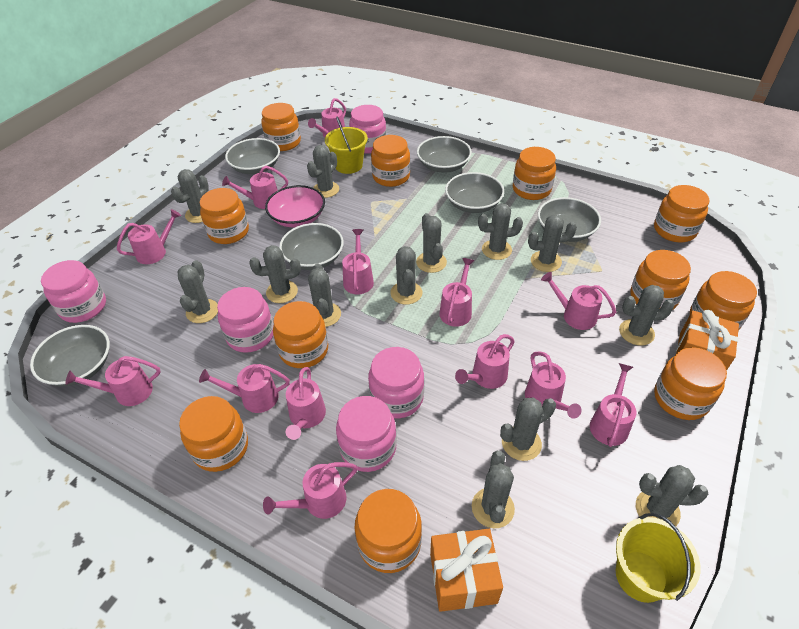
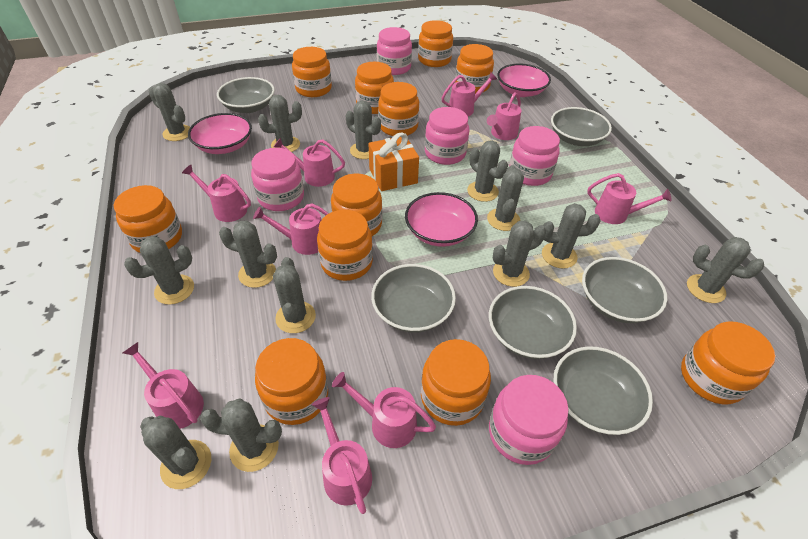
orange gift: [430,529,503,612] [676,310,739,371] = 2 -> [368,133,419,191] = 1
pink bowl: [265,185,325,227] = 1 -> [188,113,252,154] [405,192,478,247] [497,64,551,97] = 3
pink watering can: [65,356,161,406] [117,209,181,264] [199,364,290,413] [222,166,288,209] [263,462,357,519] [286,367,326,440] [308,98,346,138] [342,229,374,295] [439,258,474,327] [455,334,515,389] [525,351,582,419] [541,272,616,330] [590,363,636,447] = 13 -> [123,342,204,429] [182,165,251,222] [253,204,329,255] [274,138,345,187] [312,397,372,514] [332,372,436,448] [442,72,497,116] [487,92,522,140] [587,173,672,224] = 9
yellow bucket: [325,117,368,174] [616,513,700,603] = 2 -> none = 0

